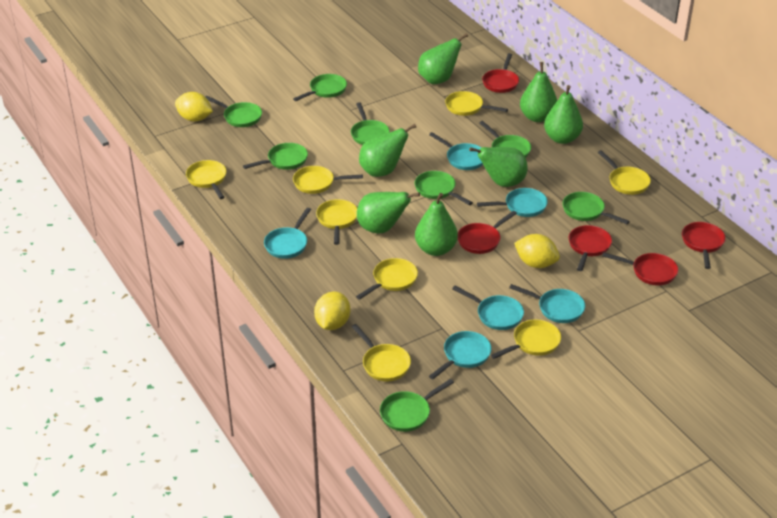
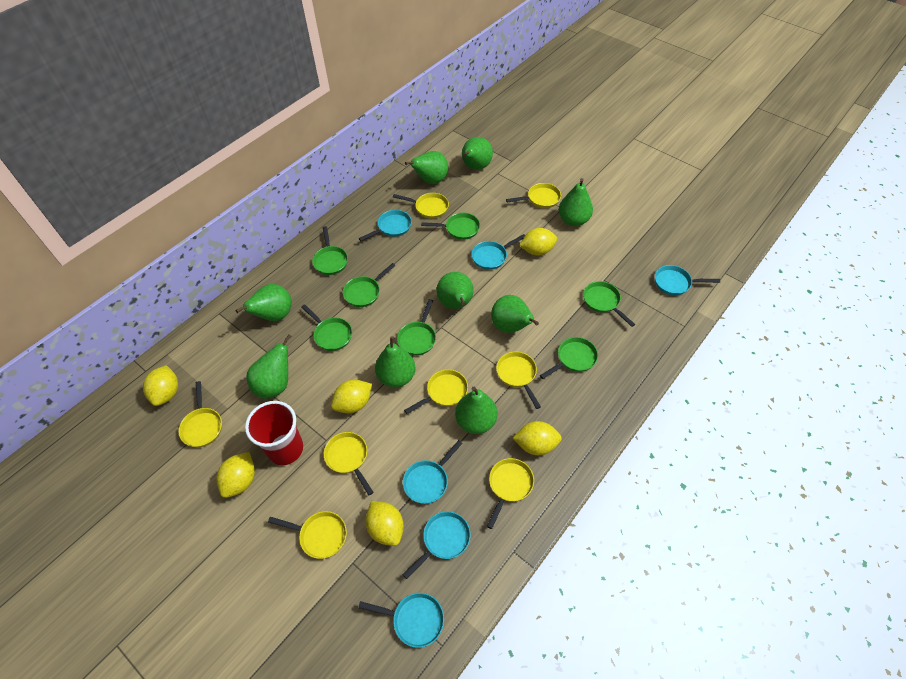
green pan: [206,96,262,127] [243,143,308,170] [293,74,347,101] [351,102,390,145] [380,379,454,432] [415,171,473,205] [479,121,531,158] [563,192,630,224] = 8 -> [301,304,352,351] [312,226,348,275] [343,263,396,307] [397,299,436,356] [421,213,480,240] [540,337,598,379] [583,281,635,327] = 7
green pear: [357,192,420,234] [359,124,416,177] [415,193,458,256] [418,33,468,84] [469,147,528,187] [520,62,557,122] [544,85,583,144] = 7 -> [235,284,292,321] [246,334,292,399] [375,336,416,387] [405,151,448,184] [436,272,474,309] [455,386,498,434] [462,137,493,170] [491,295,539,333] [559,178,593,226] = 9
red cup: none = 0 -> [245,401,304,466] = 1
red pan: [458,211,517,254] [482,53,519,93] [569,225,612,271] [602,252,678,286] [682,222,726,269] = 5 -> none = 0
yellow lemon: [175,92,213,122] [314,291,350,330] [514,234,560,268] = 3 -> [143,365,178,406] [216,452,255,498] [331,380,372,413] [365,501,404,546] [513,421,562,455] [519,228,557,256] = 6

